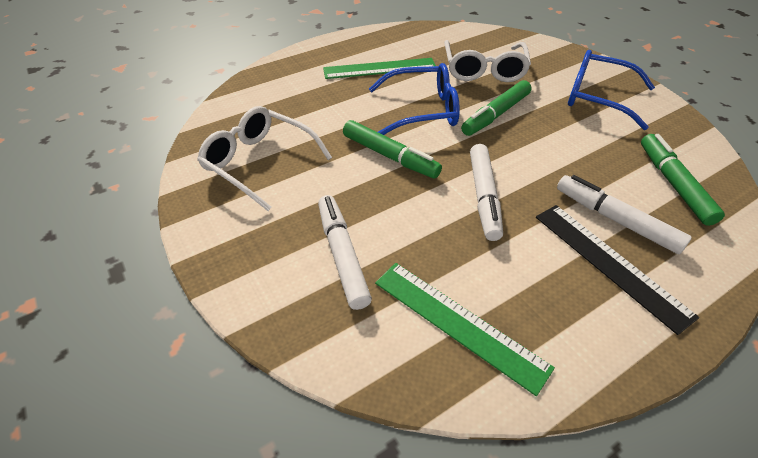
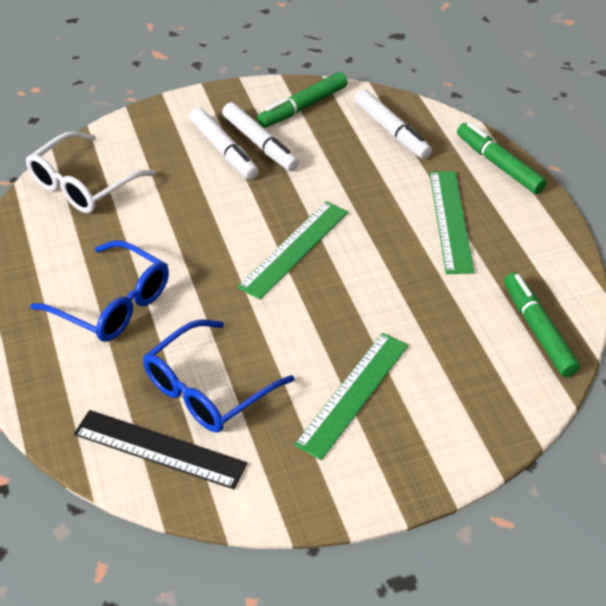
green ruler: [323,58,436,79] [375,263,555,396] = 2 -> [237,201,348,300] [294,333,408,460] [429,171,474,274] = 3
white glasses: [197,106,332,211] [444,40,531,82] = 2 -> [26,131,156,213] = 1

